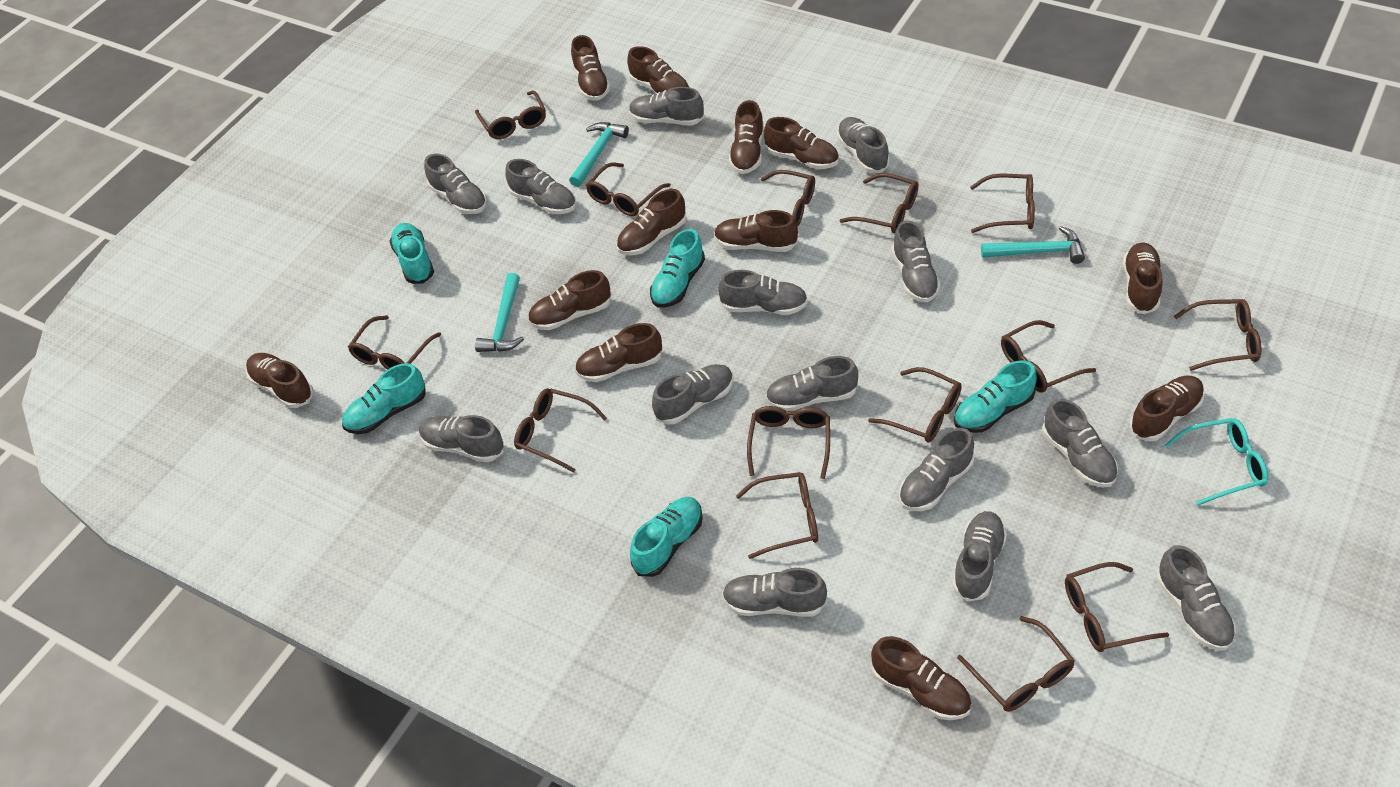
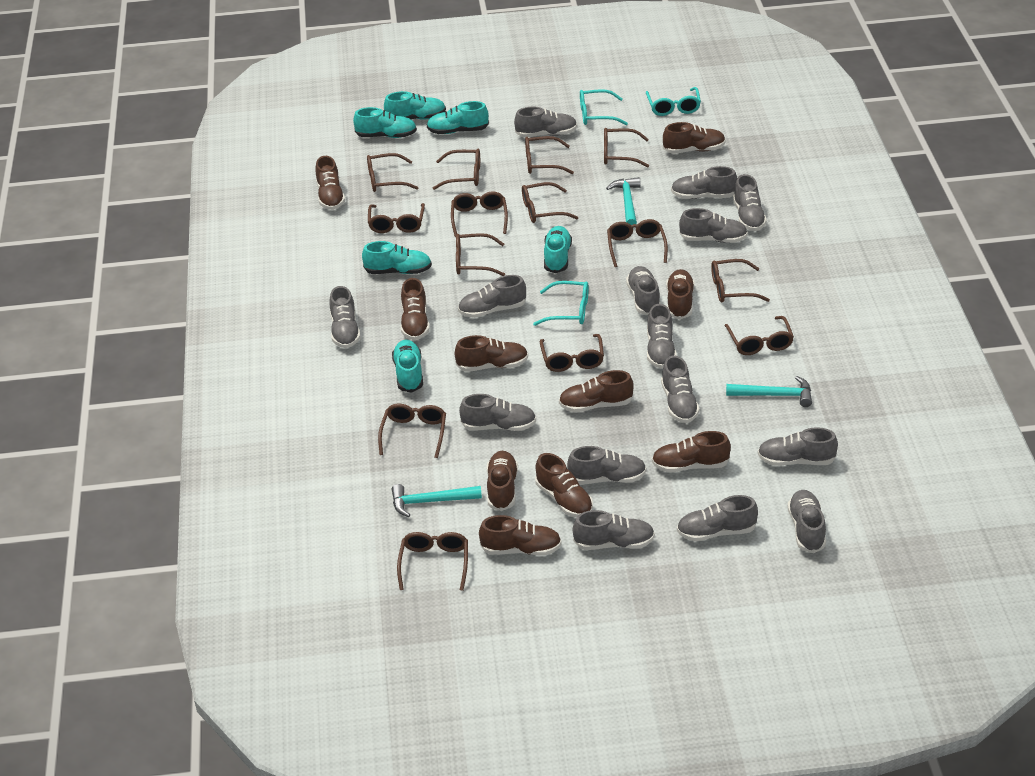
brown shoe: [246,353,313,408] [528,270,611,330] [571,35,610,101] [575,323,663,382] [616,189,687,255] [627,46,689,94] [714,210,798,252] [729,100,764,174] [764,117,839,169] [871,636,972,720] [1123,242,1163,314] [1129,375,1204,441] = 12 -> [315,156,345,210] [401,278,430,340] [455,335,528,372] [479,515,562,556] [487,451,518,511] [535,453,593,517] [559,370,634,412] [652,431,731,472] [663,122,726,154] [666,269,694,319] = 10
grey shoe: [419,415,504,462] [424,154,487,214] [505,159,576,214] [629,87,704,126] [652,364,734,425] [718,270,808,315] [722,568,827,617] [765,356,858,412] [837,117,890,173] [892,220,941,303] [899,428,974,511] [952,511,1007,602] [1042,398,1118,487] [1156,545,1236,650] = 14 -> [330,286,360,348] [458,275,526,318] [459,394,536,431] [514,107,577,137] [567,446,646,484] [573,510,655,550] [626,266,660,315] [647,304,676,369] [661,356,700,423] [671,166,737,199] [677,495,758,541] [679,208,748,243] [733,174,767,231] [758,427,838,466] [787,490,826,553] = 15
turquoise glasses: [1165,418,1268,506] = 1 -> [533,281,589,326] [580,89,628,125] [646,87,701,116] = 3
turquoise shoe: [342,363,426,434] [390,223,434,284] [630,497,703,577] [650,229,705,308] [954,360,1037,433] = 5 -> [353,107,417,138] [362,241,432,274] [384,91,446,120] [392,340,423,393] [427,101,489,134] [544,226,572,273] = 6

